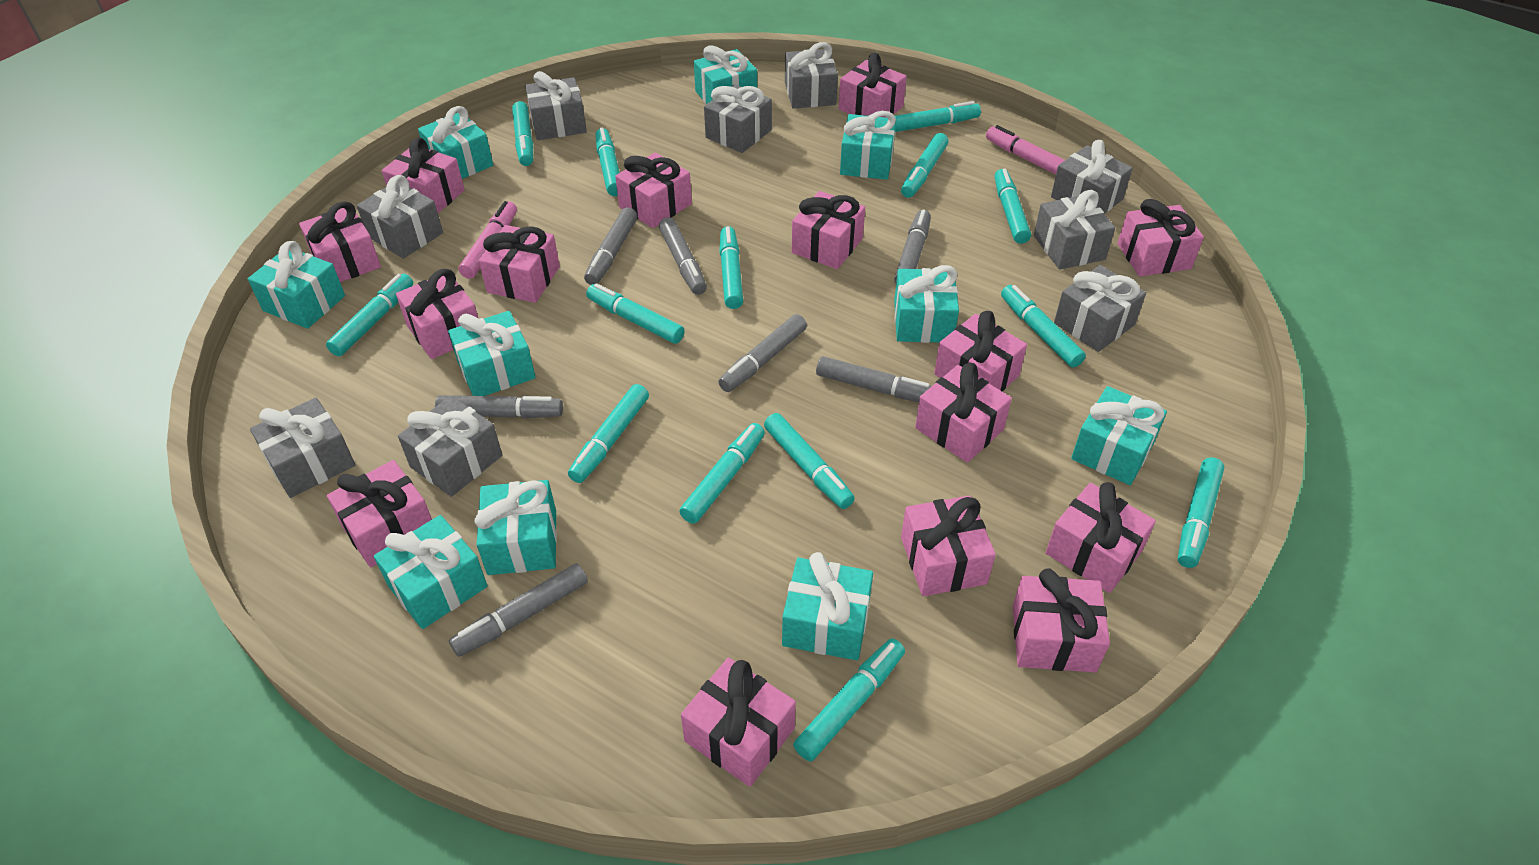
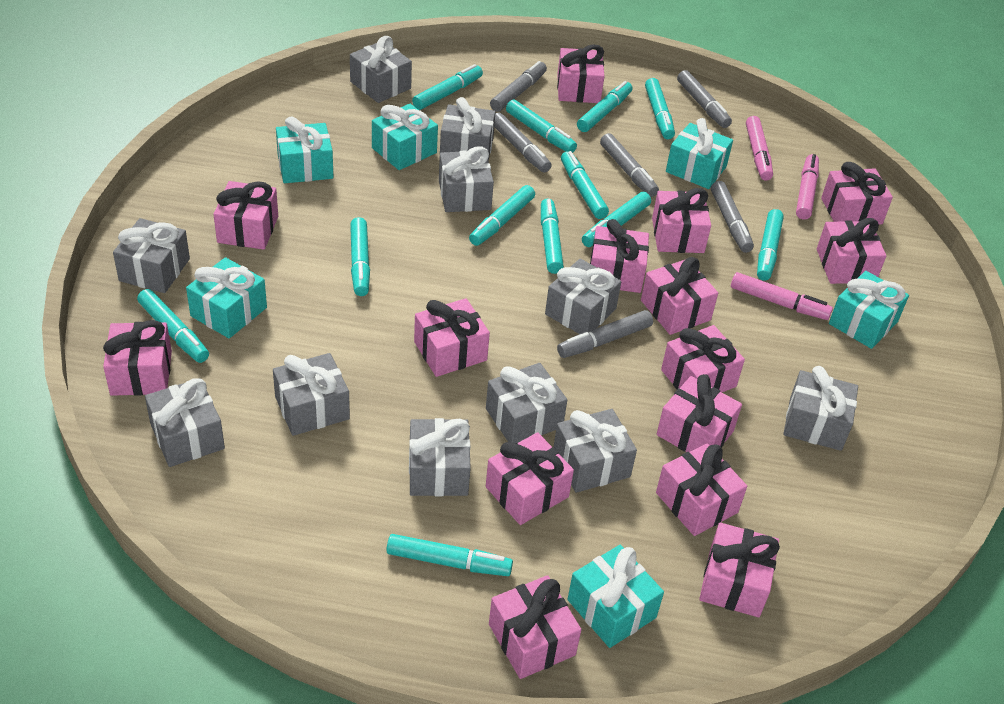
grey gift: [250,398,355,498] [357,175,443,259] [398,396,502,497] [525,71,587,140] [704,84,772,153] [785,42,838,109] [1034,190,1115,270] [1051,140,1133,214] [1054,265,1146,352] = 9 -> [113,218,190,293] [145,378,225,467] [273,353,350,436] [350,36,412,103] [409,418,471,496] [439,146,494,212] [440,97,495,161] [486,363,567,443] [545,259,621,334] [554,409,637,493] [784,366,858,451] = 11
grey marker: [435,395,563,419] [449,563,588,657] [584,207,637,285] [659,217,707,295] [718,314,807,392] [816,356,932,402] [894,210,931,283] = 7 -> [490,61,547,112] [494,113,552,173] [557,310,653,358] [600,133,659,197] [677,70,732,128] [711,181,754,253] = 6
pink marker: [459,201,517,279] [986,125,1065,175] = 2 -> [731,272,833,320] [746,116,773,181] [796,154,819,220] = 3
turquoise gift: [248,241,345,329] [374,515,488,629] [418,106,493,179] [448,311,536,396] [474,480,557,575] [694,45,757,104] [782,552,873,660] [840,111,896,180] [894,265,959,343] [1071,386,1167,485] = 10 -> [186,257,267,338] [276,116,333,183] [372,104,438,170] [567,545,664,648] [666,118,733,189] [829,271,909,349] = 6
turquoise marker: [326,274,413,356] [512,101,533,166] [568,384,649,483] [586,283,685,344] [595,128,620,196] [679,423,765,524] [719,226,743,309] [764,413,855,509] [793,638,905,761] [895,101,981,132] [901,133,948,198] [994,169,1031,244] [1001,285,1086,368] [1178,457,1224,568] = 14 -> [137,289,209,363] [350,217,370,296] [386,534,513,576] [412,64,483,110] [469,185,535,246] [506,100,577,153] [541,198,564,274] [561,151,609,219] [577,81,632,132] [582,192,651,247] [645,78,675,139] [757,209,784,281] = 12

